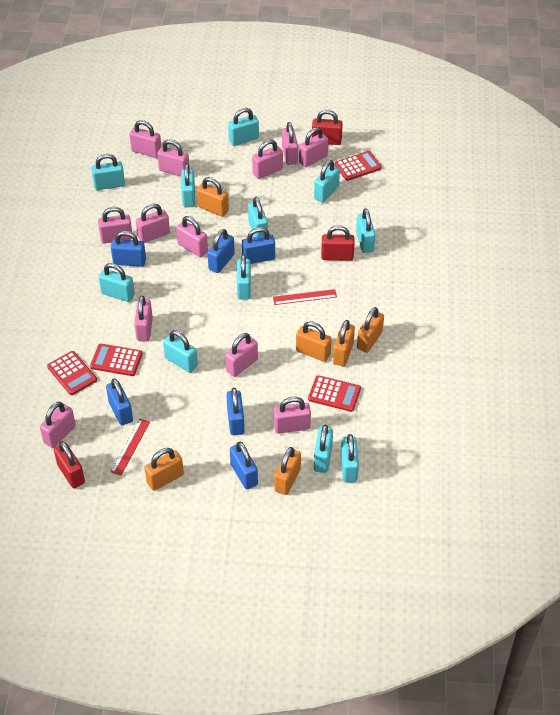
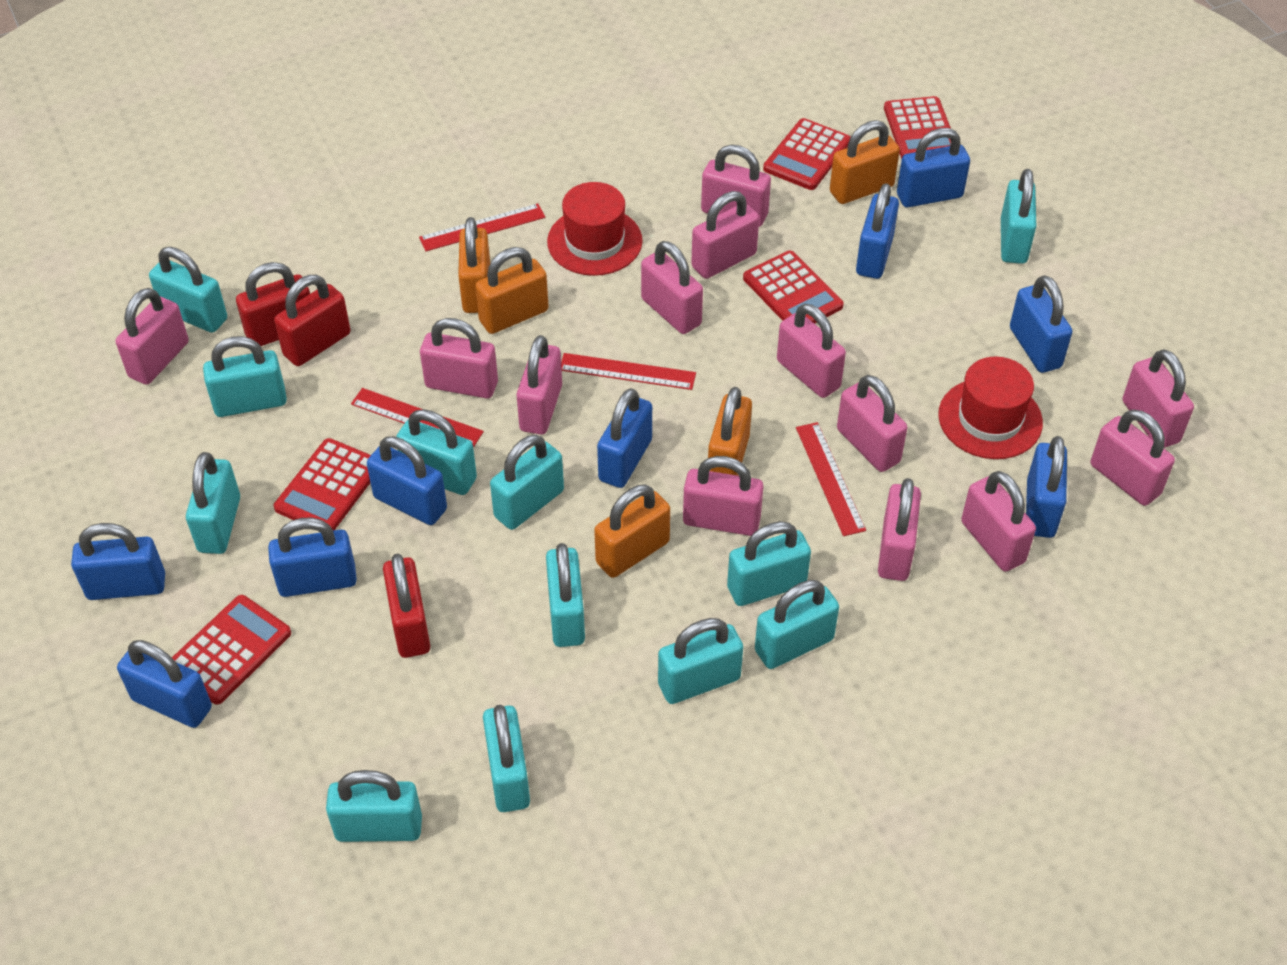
blue padlock: [106,378,133,425] [111,231,146,267] [208,229,235,273] [226,388,245,435] [230,442,258,489] [242,227,275,264] = 6 -> [71,523,165,600] [117,640,212,728] [268,518,357,597] [367,436,447,525] [597,388,652,488] [856,183,899,279] [897,128,970,207] [1010,275,1072,373] [1026,436,1067,538] = 9
orange padlock: [145,448,184,491] [197,177,229,217] [274,447,301,495] [296,321,332,362] [333,320,355,366] [357,307,384,353] = 6 -> [458,217,490,313] [475,247,549,334] [594,485,670,578] [708,387,752,476] [830,120,900,204] = 5
pink padlock: [40,402,76,448] [98,207,132,244] [129,120,161,158] [134,295,153,341] [136,204,170,243] [157,140,190,177] [176,216,208,257] [225,333,258,377] [252,139,283,179] [274,397,311,434] [282,122,298,165] [299,127,328,167] = 12 -> [116,288,189,385] [420,318,498,398] [517,335,562,435] [641,241,703,334] [683,456,764,536] [691,191,759,279] [701,145,771,227] [777,304,846,398] [837,375,907,472] [878,478,921,581] [961,471,1036,572] [1091,409,1175,506] [1123,349,1194,448] = 13
red calculator: [47,351,97,395] [90,344,143,376] [308,375,361,412] [335,151,382,181] = 4 -> [172,595,291,705] [274,438,371,531] [743,251,844,324] [763,118,850,190] [884,96,951,159] = 5
red hat: none = 0 -> [547,182,643,276] [938,357,1043,459] = 2
red ruler: [111,419,150,476] [273,289,337,305] = 2 -> [351,388,484,448] [419,204,545,251] [561,353,696,390] [796,422,866,536] = 4
turquoise padlock: [91,154,125,190] [99,263,135,302] [163,330,198,373] [181,164,195,207] [228,108,259,146] [237,254,251,300] [248,197,268,237] [314,160,340,202] [314,425,333,473] [341,434,359,482] [356,209,376,253] = 11 -> [149,247,227,333] [186,452,240,554] [203,336,287,417] [326,770,422,842] [396,409,477,495] [483,705,530,812] [490,435,564,530] [546,543,585,647] [658,618,743,704] [727,521,811,606] [755,580,839,669] [1001,169,1036,264] = 12

